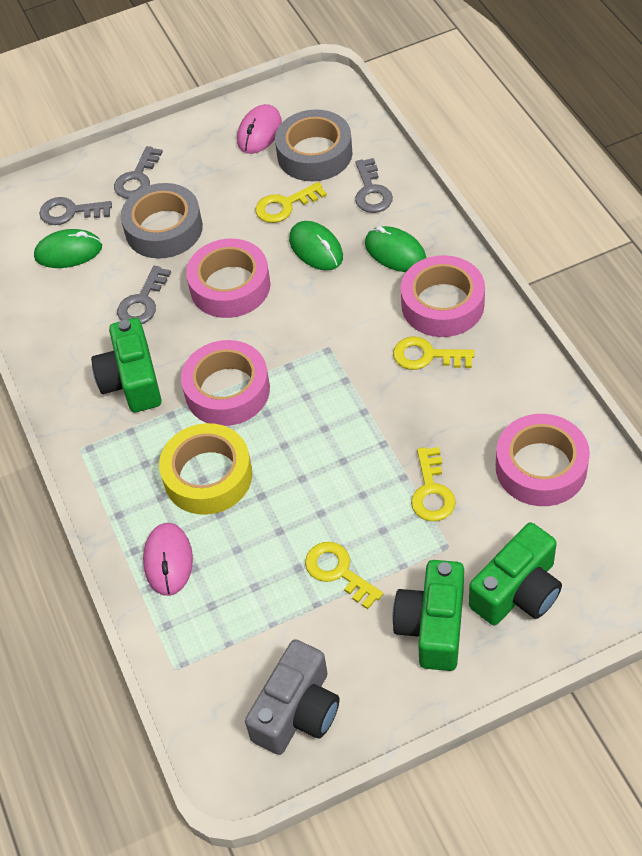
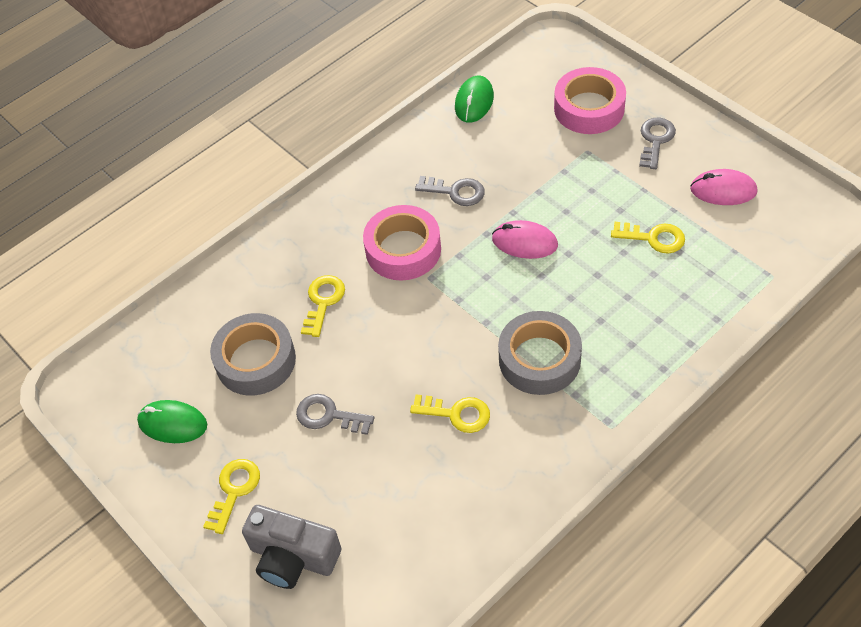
green camera: [91,318,162,412] [393,560,464,671] [469,522,562,625] = 3 -> none = 0
green mouse: [34,229,102,268] [289,221,343,270] [365,226,426,272] = 3 -> [137,400,207,443] [455,76,494,123] = 2
grey key: [39,197,112,225] [114,146,163,199] [117,266,171,324] [355,158,393,213] = 4 -> [296,394,374,435] [415,176,485,206] [639,118,676,169] = 3
pink tape: [181,340,270,426] [186,239,270,318] [401,255,485,337] [496,414,590,506] = 4 -> [363,205,441,281] [554,67,626,134] = 2
yellow tape: [159,423,252,515] = 1 -> none = 0

